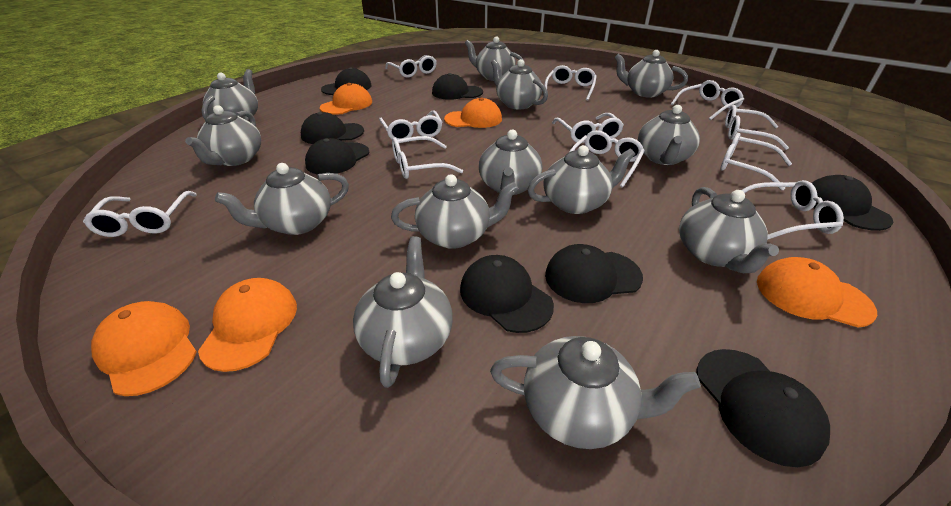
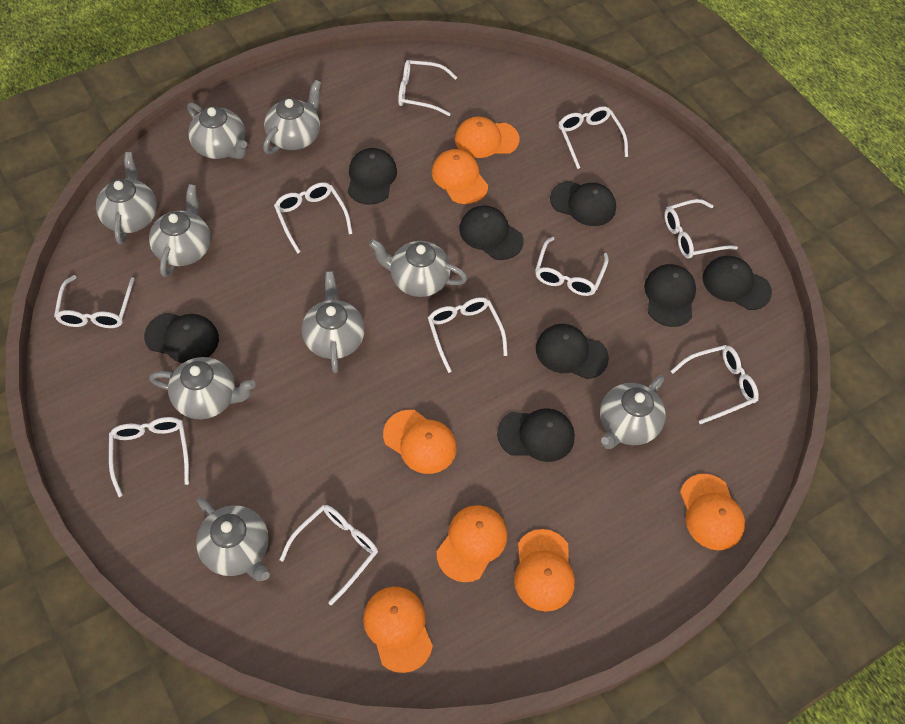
grey teapot: [185,105,261,166] [201,69,258,121] [215,163,349,235] [353,236,453,388] [391,174,519,249] [465,36,525,81] [479,130,543,195] [490,336,701,449] [491,59,548,109] [527,145,635,214] [614,50,688,97] [638,105,700,165] [679,187,779,273] = 13 -> [96,152,157,244] [149,184,210,277] [149,357,255,419] [187,102,247,159] [196,497,270,581] [263,79,321,154] [302,271,365,373] [369,239,468,297] [600,375,666,449] = 9
orange cap: [91,301,197,396] [198,278,297,372] [320,83,372,115] [444,98,502,128] [757,257,877,328] = 5 -> [363,587,433,673] [383,410,457,474] [432,149,488,204] [437,505,508,582] [455,116,520,158] [514,529,575,612] [680,474,745,550] = 7
white glasses: [83,191,197,237] [379,110,442,140] [385,55,436,78] [392,136,463,179] [544,65,597,101] [552,113,624,143] [569,130,645,188] [671,80,744,120] [720,133,792,190] [725,105,789,150] [742,180,844,240] = 11 -> [54,275,135,328] [109,417,189,497] [274,182,353,254] [280,505,378,605] [398,60,457,116] [428,297,508,373] [535,237,609,296] [559,106,628,169] [664,199,738,259] [671,345,759,424] = 10

